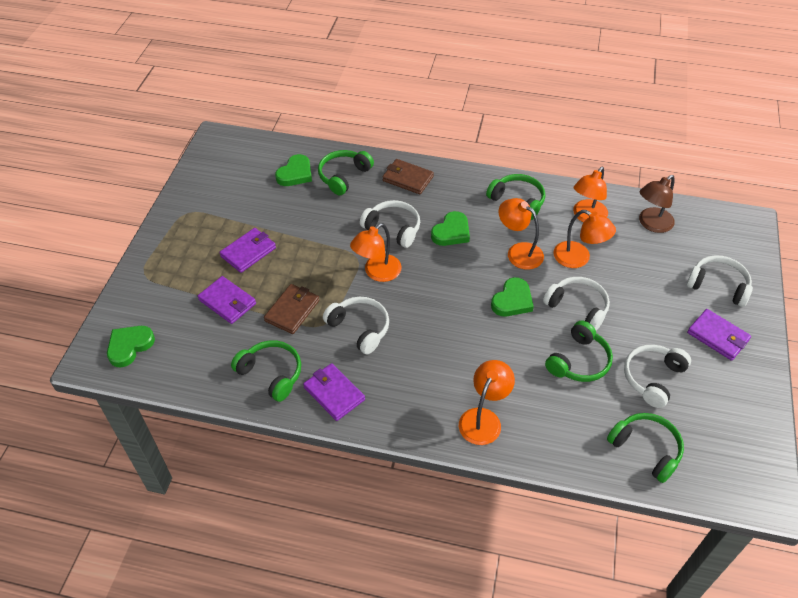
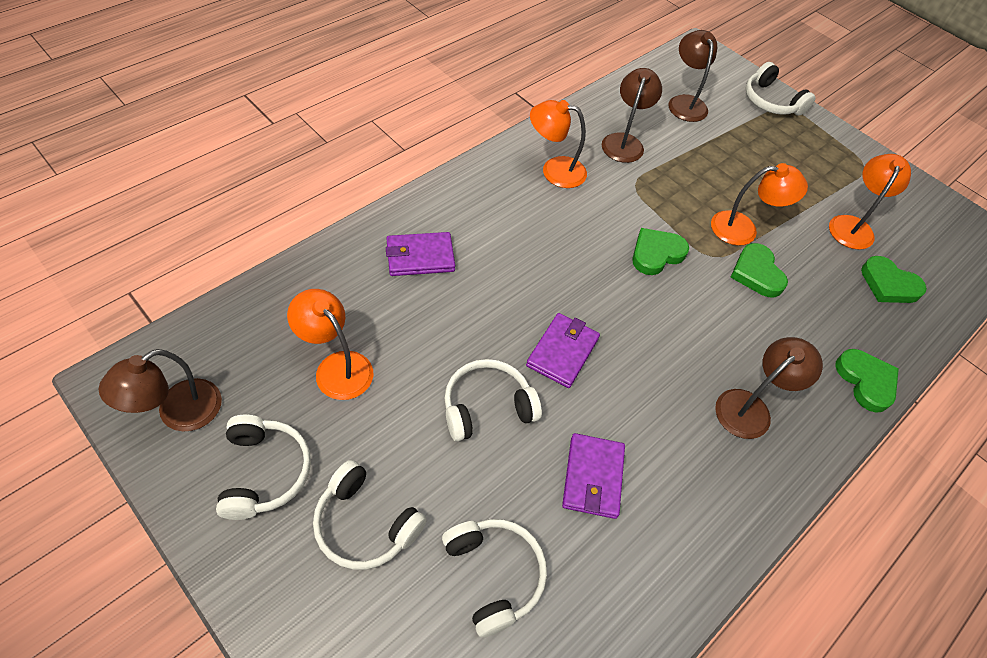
brown lamp: [639,175,675,233] = 1 -> [99,349,222,432] [602,68,662,163] [668,30,717,122] [715,337,823,439] = 4
brown wallet: [264,284,319,334] [383,159,434,194] = 2 -> none = 0
green headphones: [231,340,301,402] [318,150,374,195] [486,174,545,220] [545,321,613,382] [607,413,684,483] = 5 -> none = 0
orange lamp: [350,223,402,282] [459,360,515,445] [499,198,544,270] [553,210,616,268] [573,167,608,222] = 5 -> [287,289,373,400] [530,100,587,188] [711,163,808,246] [829,154,911,250] = 4
purple wallet: [198,276,256,324] [219,228,276,273] [303,363,365,421] [687,309,751,361] = 4 -> [386,232,455,276] [526,313,600,388] [562,433,625,519] = 3

